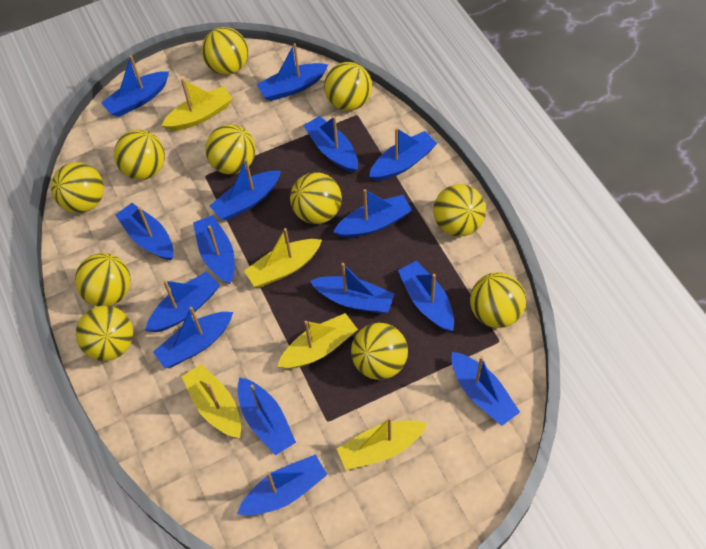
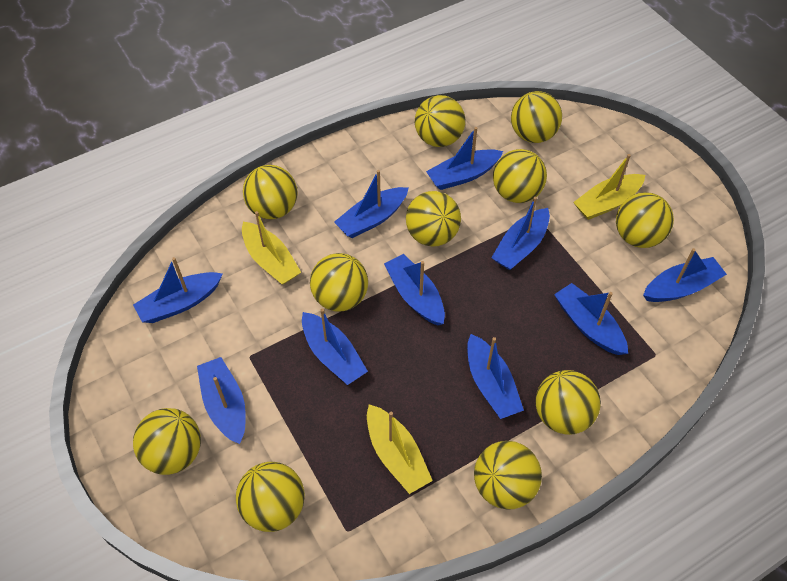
blue boat: [101,55,169,117] [115,203,174,260] [145,271,220,332] [153,307,233,368] [193,215,235,284] [210,159,281,220] [237,377,296,455] [237,455,327,515] [257,43,328,101] [303,116,358,173] [310,263,394,314] [333,189,412,238] [369,128,438,181] [398,261,454,331] [451,352,520,426] = 15 -> [133,257,223,323] [197,357,246,444] [302,308,368,385] [334,170,408,238] [384,254,445,326] [426,127,503,190] [467,334,524,419] [491,197,550,270] [554,283,628,355] [643,248,727,302] = 10
yellow boat: [161,79,233,131] [182,364,241,438] [244,228,322,287] [277,313,358,369] [336,417,427,470] = 5 -> [242,211,301,285] [367,404,433,494] [573,154,645,220] = 3

